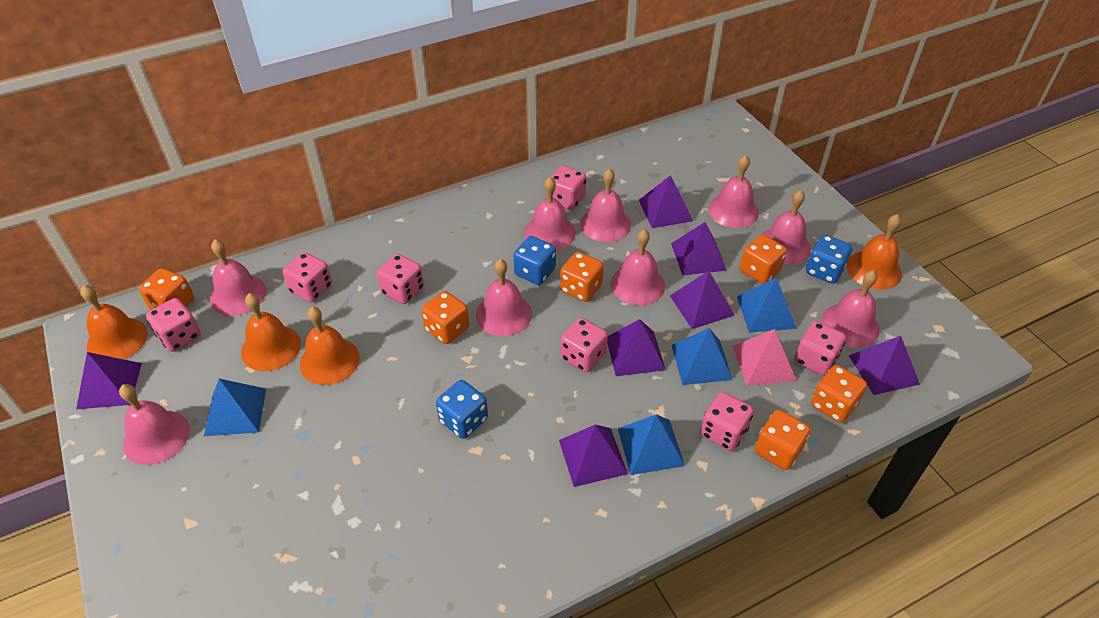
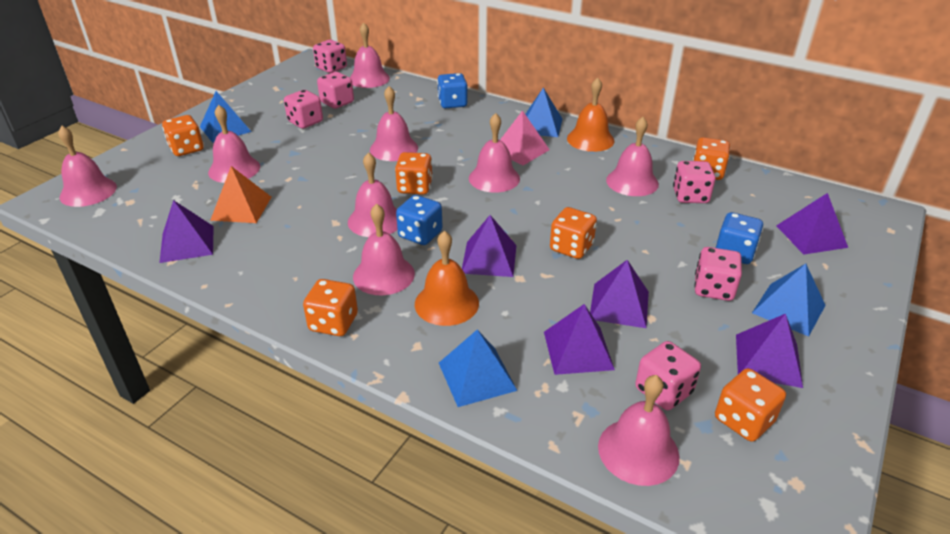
orange bell: [80,285,148,359] [241,293,301,371] [300,307,360,385] [847,214,902,290] = 4 -> [415,230,479,326] [567,78,615,152] = 2
orange pyramid: none = 0 -> [210,166,271,223] = 1
pink dice: [146,298,201,352] [282,252,332,302] [377,254,424,304] [551,165,587,210] [561,318,608,372] [700,392,754,451] [794,321,846,376] = 7 -> [284,90,323,129] [313,40,347,73] [317,72,354,109] [635,341,701,410] [673,161,716,203] [694,247,742,301] = 6
purple pyramid: [76,352,142,409] [559,425,628,487] [607,319,666,376] [639,175,693,228] [670,271,734,329] [671,222,727,276] [848,336,920,395] = 7 -> [160,200,214,263] [462,215,517,277] [544,304,615,375] [590,260,649,328] [736,314,803,388] [776,193,848,255] = 6

